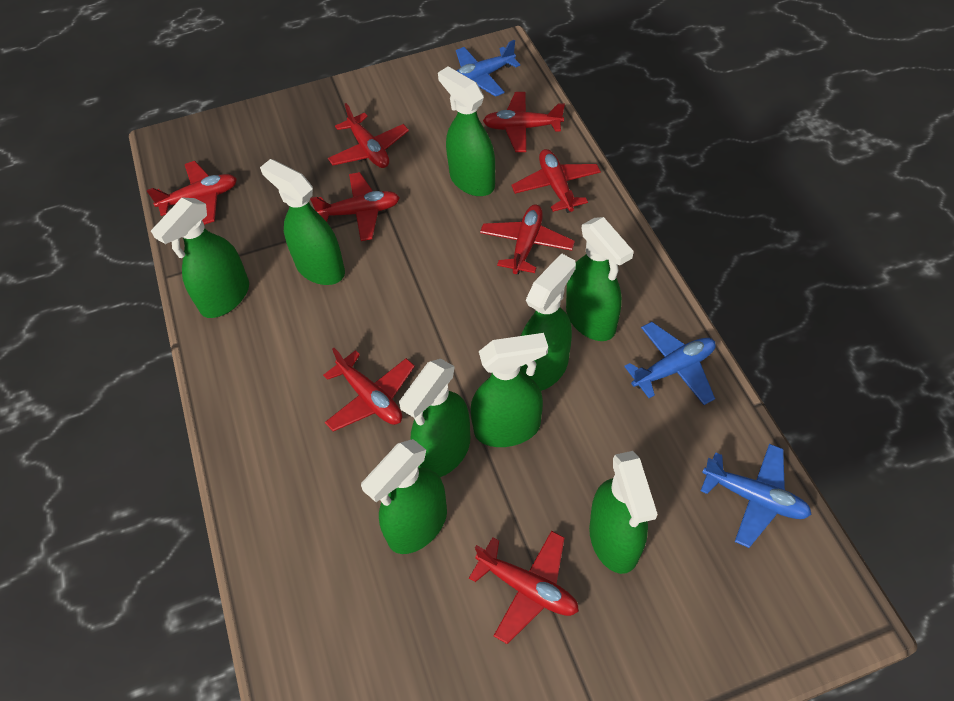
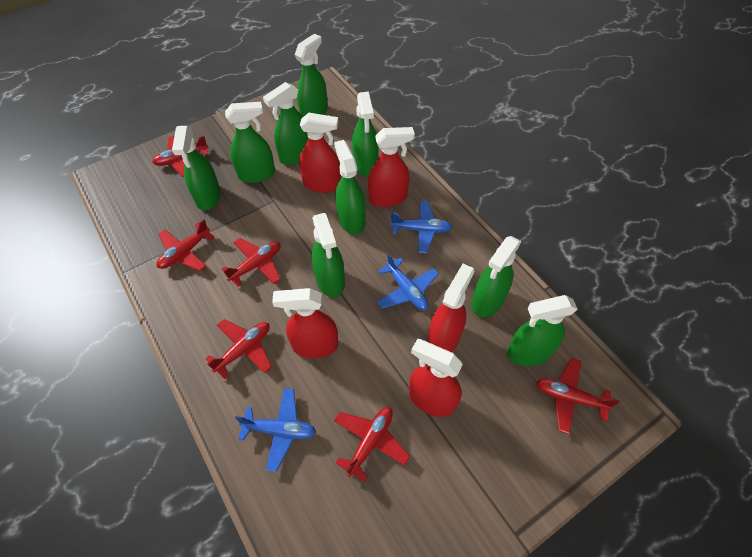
red plane: [147,161,237,225] [310,172,400,241] [323,348,415,431] [328,103,409,168] [469,531,579,644] [480,205,575,275] [483,92,565,152] [511,149,601,213] = 8 -> [152,135,208,177] [156,219,215,271] [205,319,272,379] [222,238,281,287] [334,407,410,482] [536,358,620,434] = 6
red spray bottle: none = 0 -> [272,288,338,359] [299,113,341,193] [368,127,415,207] [409,339,463,417] [427,264,474,352] = 5

